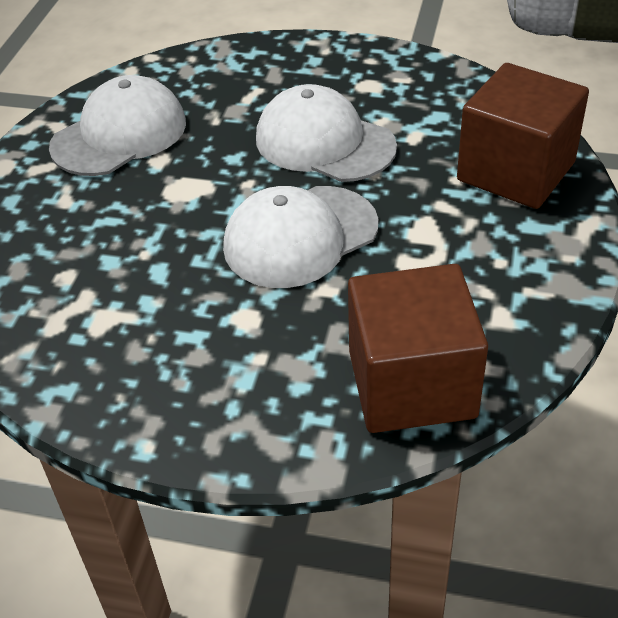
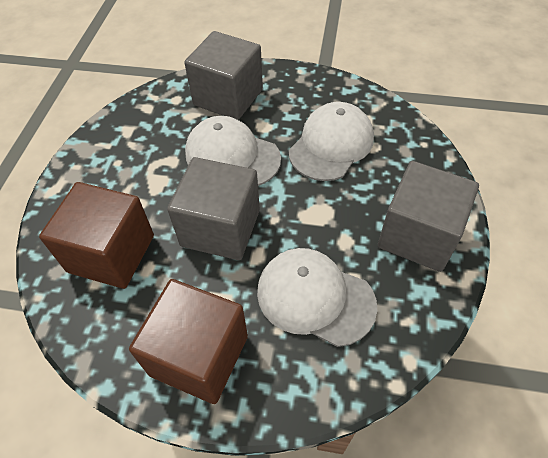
grey cube: none = 0 -> [167,157,260,260] [184,31,263,120] [378,161,479,272] = 3

